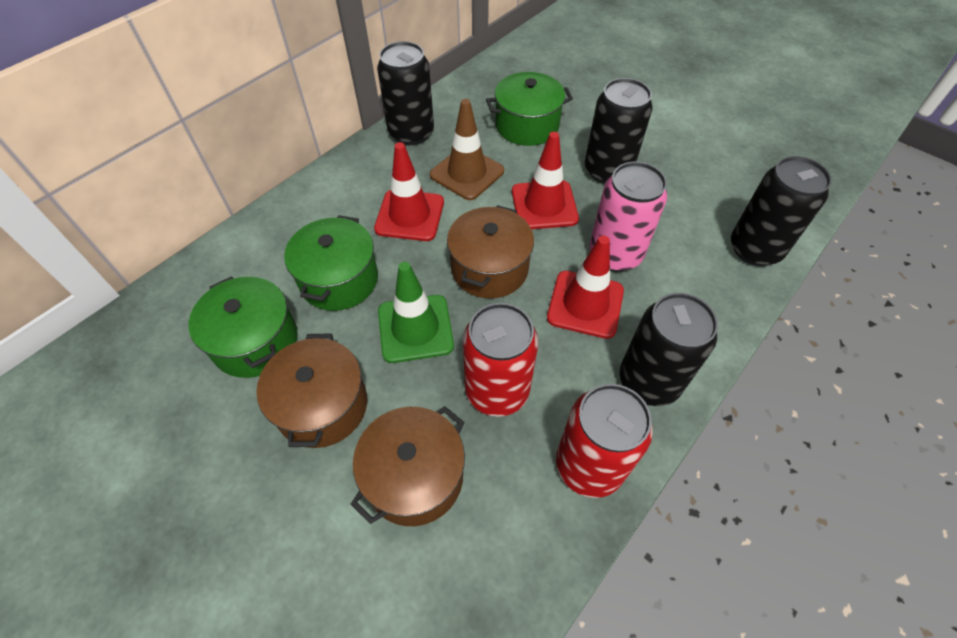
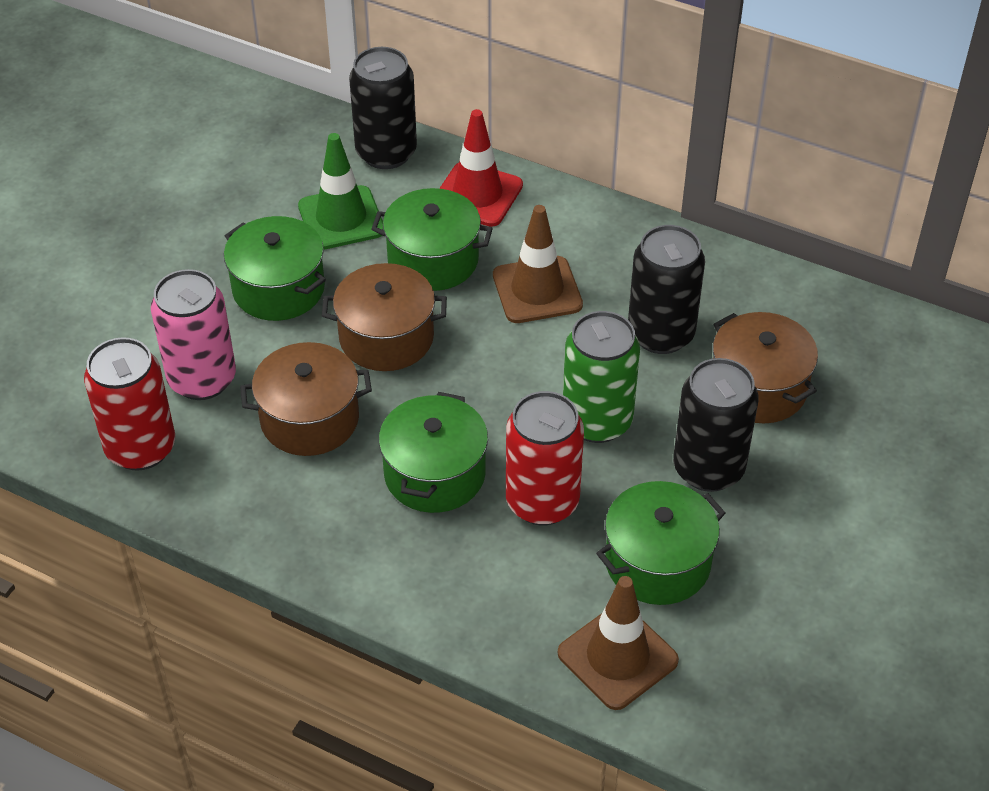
black can: [377,41,434,145] [585,78,653,184] [619,293,718,406] [731,156,832,266] = 4 -> [349,47,417,169] [628,225,705,354] [673,358,758,492] = 3
brown traffic cone: [430,99,504,200] = 1 -> [493,205,583,323] [558,576,679,710] = 2
green can: none = 0 -> [563,311,640,443] = 1
green pot: [189,276,297,378] [284,215,378,311] [486,72,573,146] = 3 -> [224,216,326,321] [371,188,493,291] [379,392,488,513] [596,481,725,605] = 4
red traffic cone: [374,142,444,241] [512,132,579,229] [547,236,624,339] = 3 -> [439,109,523,227] = 1

